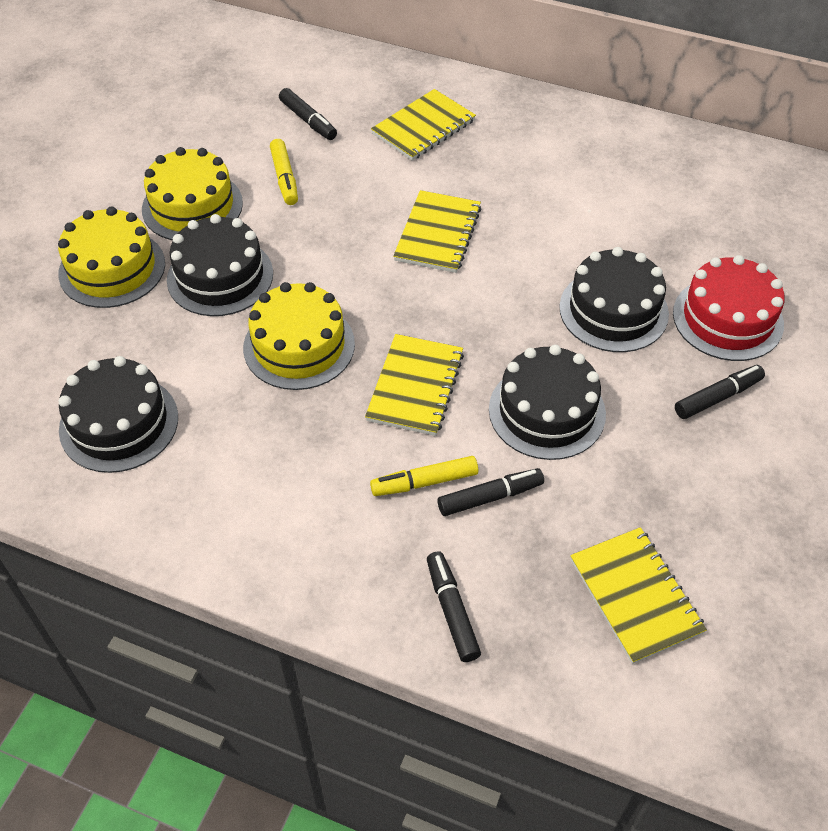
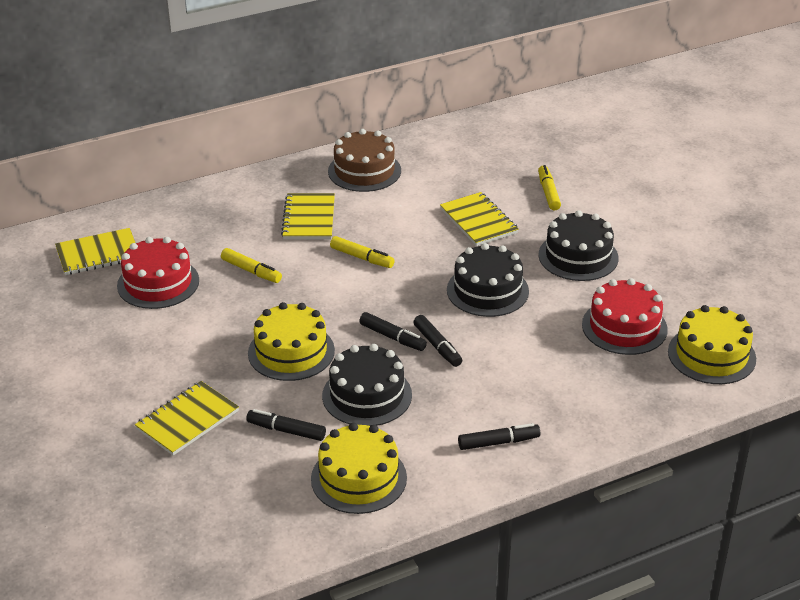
black cake: [58,356,178,473] [167,214,273,316] [489,345,606,460] [559,247,669,352] = 4 -> [322,344,412,426] [447,243,529,317] [538,210,619,281] = 3
brown cake: none = 0 -> [328,129,401,192] = 1
red cake: [673,255,785,361] = 1 -> [117,237,199,309] [582,278,668,355] = 2
yellow marker: [270,139,298,205] [370,456,478,496] = 2 -> [221,248,282,283] [330,236,395,268] [538,165,561,210] = 3

